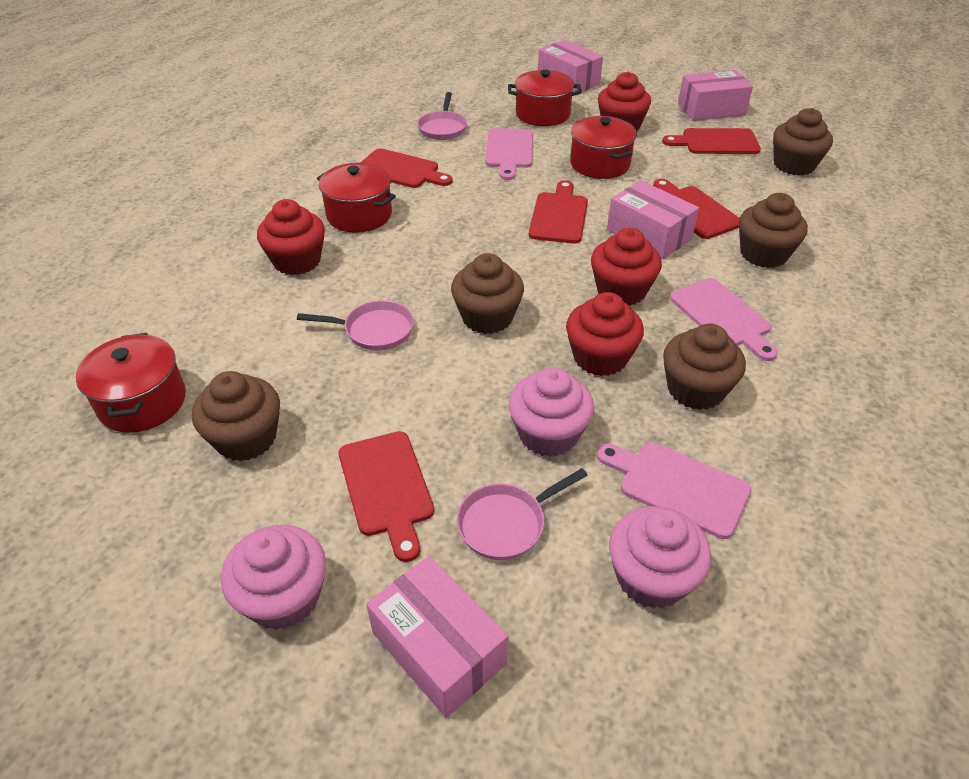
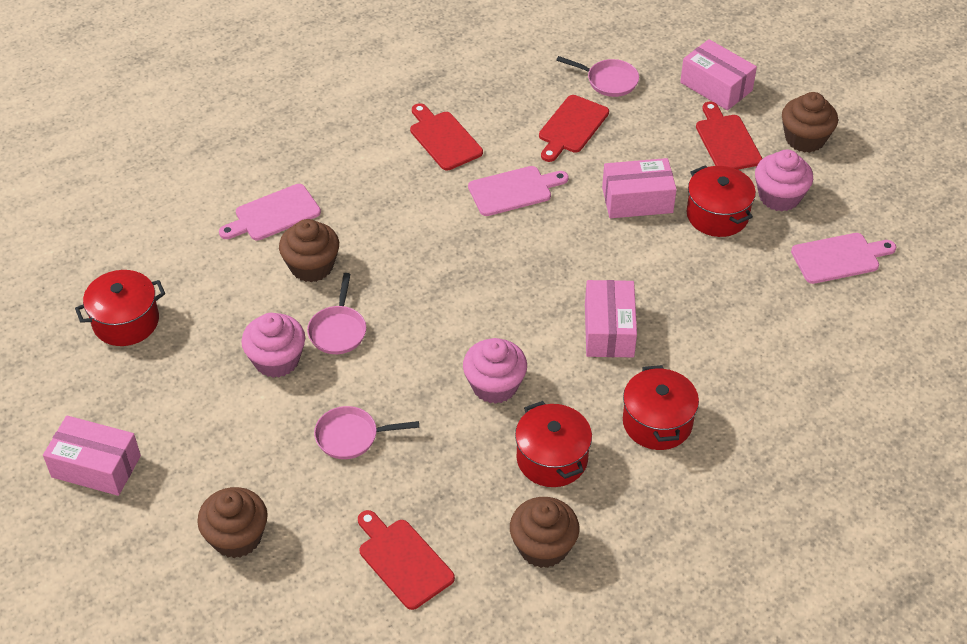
brown cupcake: [192,371,280,461] [451,253,524,334] [663,323,746,410] [739,193,808,268] [773,108,833,176] = 5 -> [197,487,268,558] [279,219,339,282] [510,497,580,568] [782,92,838,153] = 4
red cupcake: [257,199,325,275] [566,292,644,376] [591,228,662,306] [598,72,651,131] = 4 -> none = 0
red cutting board: [339,431,434,562] [360,148,453,188] [529,180,588,244] [653,179,739,239] [662,128,761,154] = 5 -> [358,510,455,610] [410,103,483,171] [539,95,609,162] [696,102,762,170] = 4

